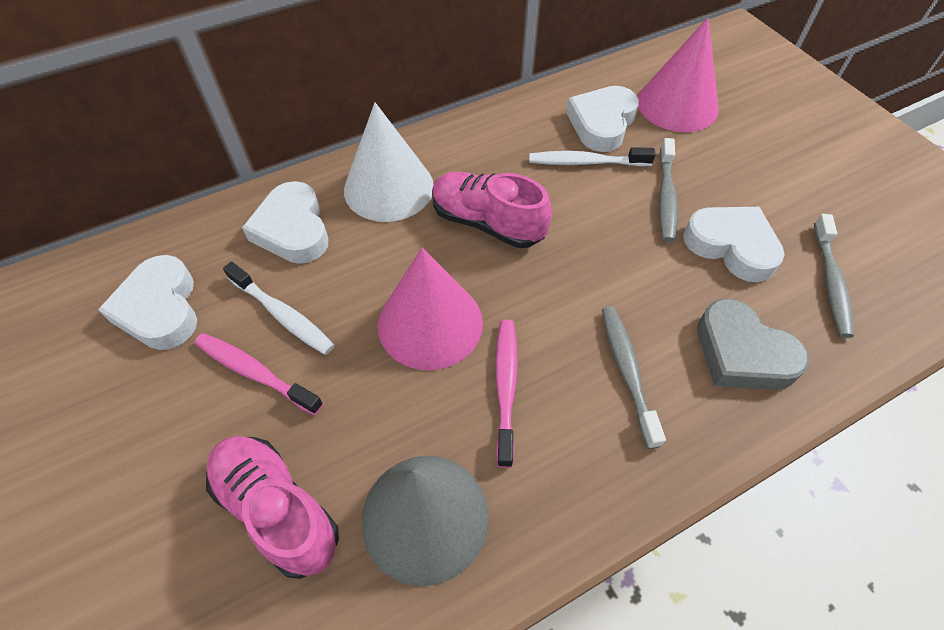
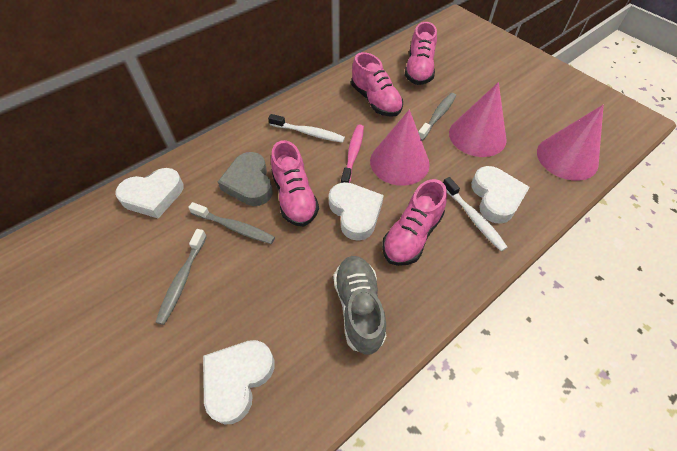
grey cone: [361,456,489,586] = 1 -> none = 0
grey shoe: none = 0 -> [333,256,386,355] = 1
pink cone: [378,248,483,370] [638,18,719,132] = 2 -> [370,110,430,186] [449,82,507,157] [537,105,604,181] = 3
pink shoe: [206,436,339,579] [432,172,552,248] = 2 -> [271,140,319,226] [351,52,403,117] [382,179,447,266] [405,22,437,85] = 4
pink toothbrush: [194,333,323,415] [495,320,518,468] = 2 -> [341,125,364,183] = 1
white cone: [344,102,434,222] = 1 -> none = 0

